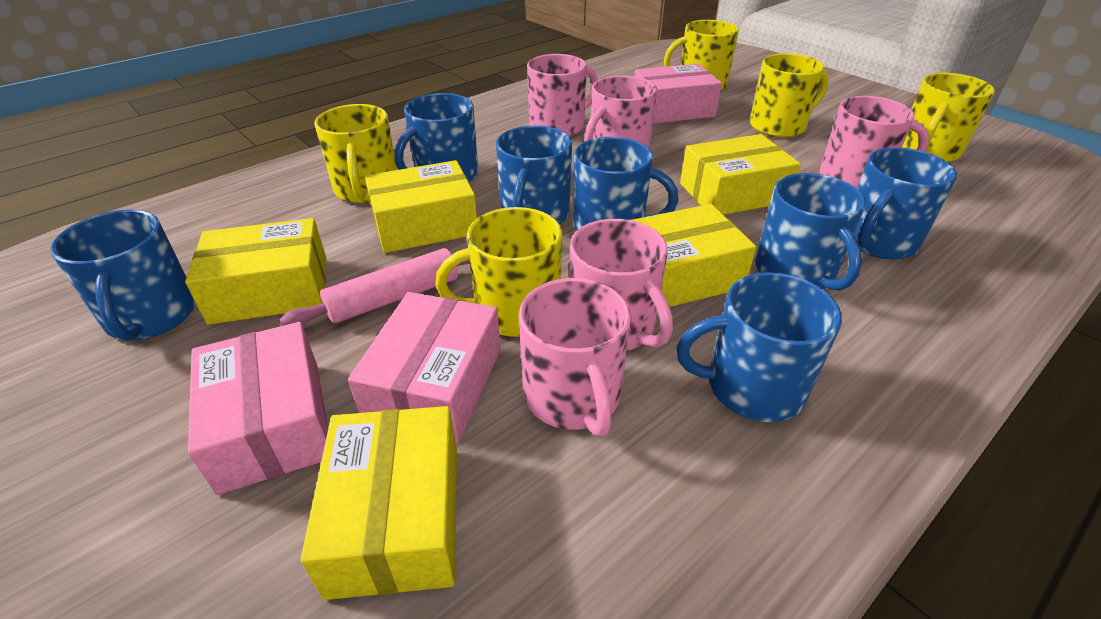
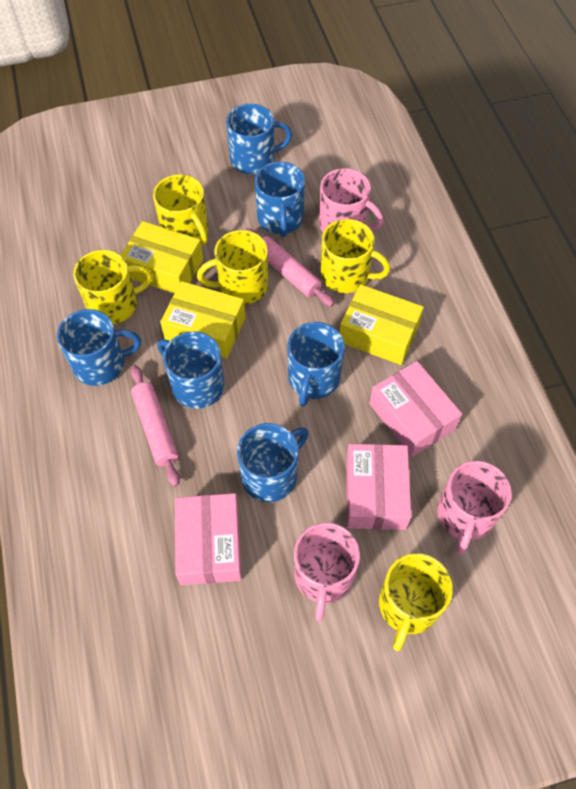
blue mug: [50,210,196,341] [395,93,478,182] [496,125,572,224] [573,137,679,231] [676,272,842,422] [755,173,866,291] [854,147,957,260] = 7 -> [57,309,141,386] [157,331,224,409] [226,104,292,174] [237,423,308,502] [255,162,305,237] [287,322,345,406] = 6
pink mug: [519,278,631,437] [527,54,598,137] [569,219,673,350] [585,75,657,148] [820,96,929,188] = 5 -> [294,523,360,622] [319,168,383,232] [437,461,512,554] = 3
pink rolling pin: [280,248,470,326] = 1 -> [130,365,180,487] [245,228,334,307] = 2
yellow box: [185,218,327,325] [301,406,457,600] [365,160,477,253] [632,204,756,307] [680,134,801,215] = 5 -> [121,221,203,294] [160,281,245,359] [340,284,424,365] = 3

